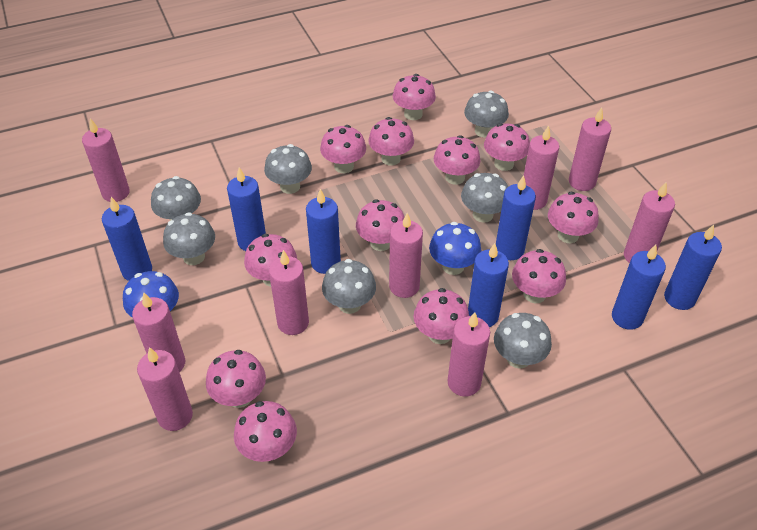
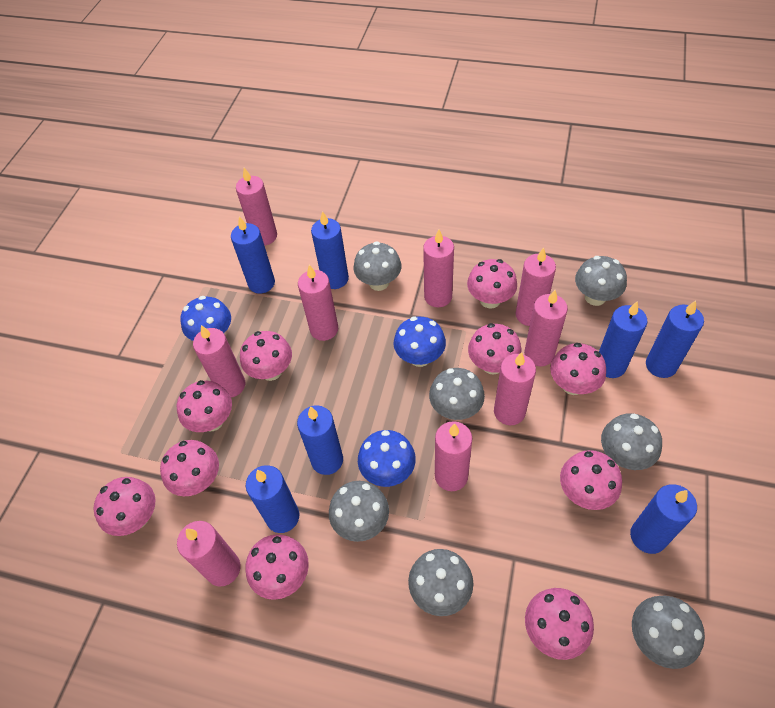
blue mushroom: [123,271,179,317] [429,222,481,275] = 2 -> [180,296,231,341] [358,430,416,487] [394,317,446,367] = 3
pink mushroom: [206,350,266,408] [234,401,297,462] [244,234,297,287] [320,125,366,173] [356,199,404,251] [368,117,414,165] [393,74,436,120] [413,288,469,344] [434,135,480,185] [484,123,530,171] [512,249,566,303] [548,192,599,243] = 12 -> [93,477,155,536] [160,440,219,496] [177,380,232,432] [240,331,292,381] [246,534,309,600] [467,259,517,308] [468,323,522,375] [525,588,594,660] [550,343,606,395] [560,450,622,510] = 10

